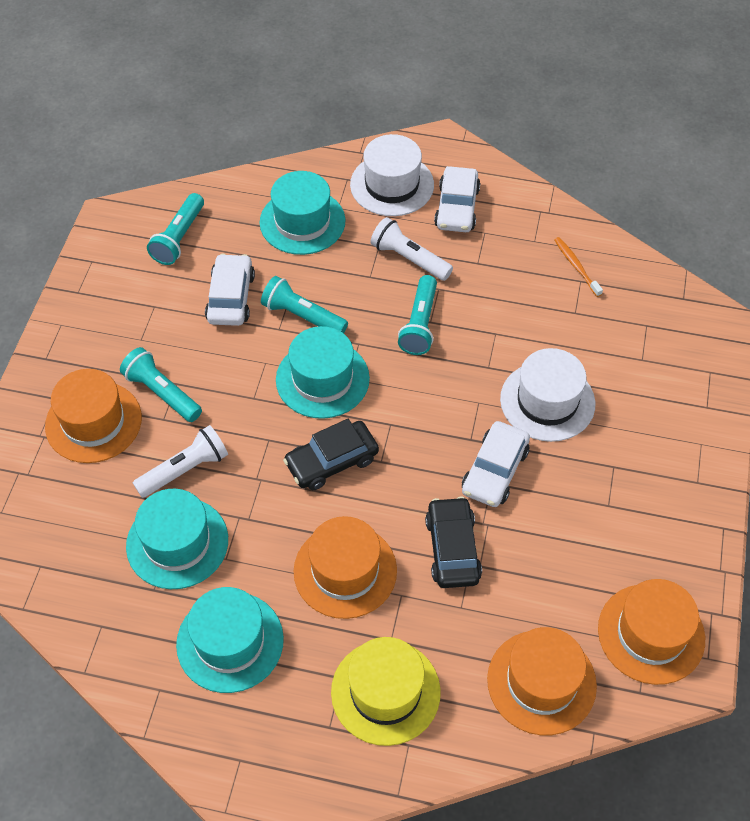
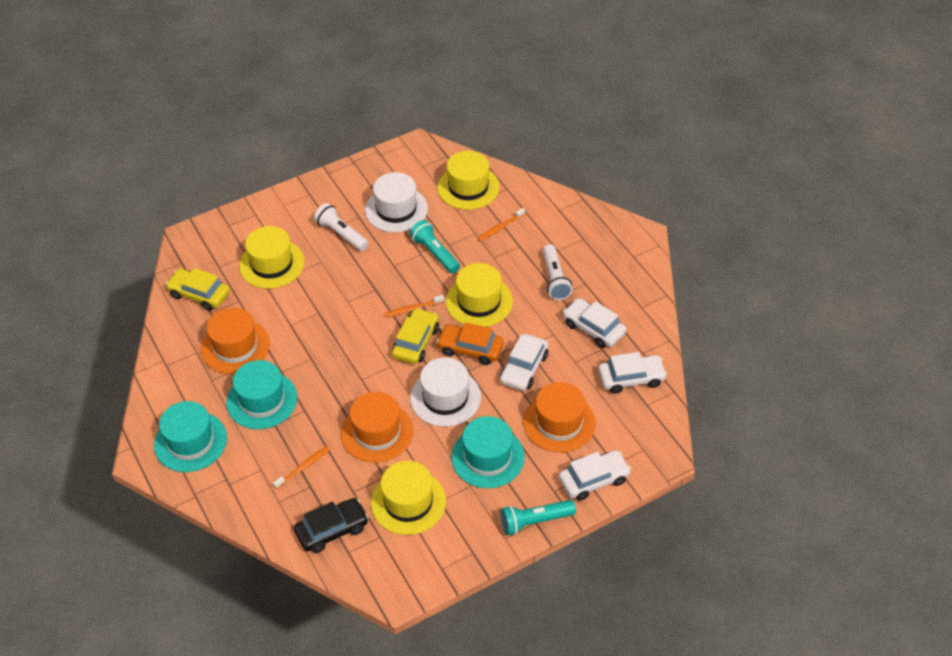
black car: [283,419,379,490] [425,497,482,588] = 2 -> [294,498,368,553] = 1
orange car: none = 0 -> [437,322,504,365] = 1
orange hat: [45,369,142,463] [294,516,397,619] [487,627,597,735] [598,579,705,685] = 4 -> [201,308,270,374] [341,392,413,462] [523,382,595,453] = 3
orange toothbrush: [554,237,603,297] = 1 -> [273,446,330,489] [384,295,444,317] [478,208,525,241] = 3
turquoise flashlight: [120,347,202,422] [147,193,204,265] [261,276,348,333] [398,275,437,355] = 4 -> [410,220,460,274] [500,500,576,535] = 2
turquoise hat: [126,489,228,589] [176,587,284,693] [260,171,345,255] [276,326,370,419] = 4 -> [154,401,227,472] [226,360,297,429] [451,416,525,488] = 3
white car: [205,254,255,326] [434,166,480,232] [462,421,530,507] = 3 -> [500,334,548,391] [559,450,631,501] [563,298,626,348] [598,352,667,394] = 4
yellow car: none = 0 -> [166,268,230,311] [392,308,439,364] = 2
yellow hat: [331,637,441,746] = 1 -> [239,226,305,289] [371,461,446,535] [437,151,500,210] [446,263,513,327] = 4

